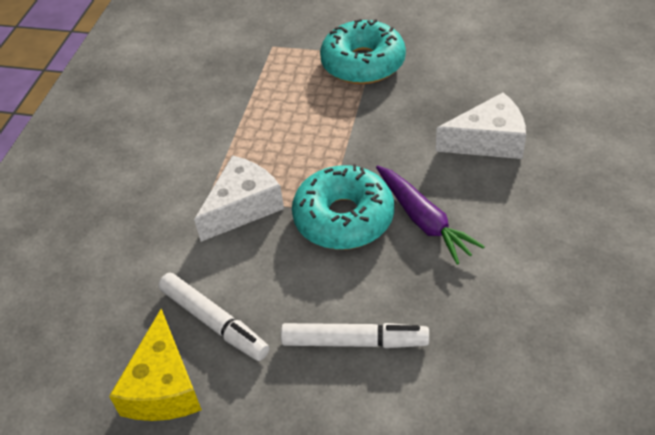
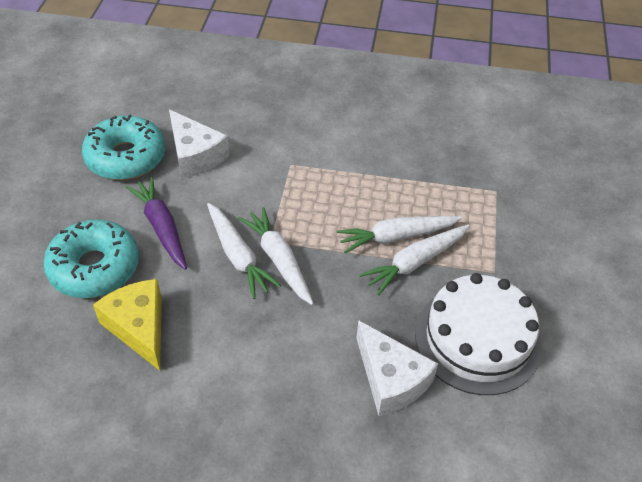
white cake: none = 0 -> [415,273,542,395] = 1
white carrot: none = 0 -> [207,203,281,299] [238,207,314,305] [336,216,462,253] [359,225,469,296] = 4
white marker: [158,273,269,361] [281,323,429,348] = 2 -> none = 0

